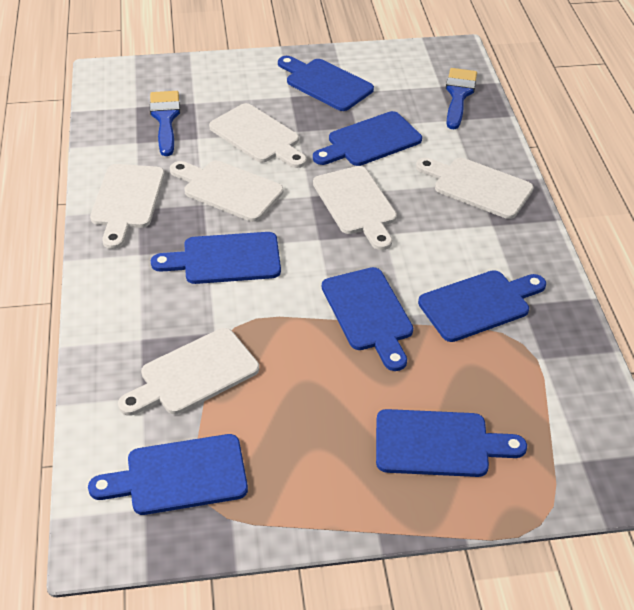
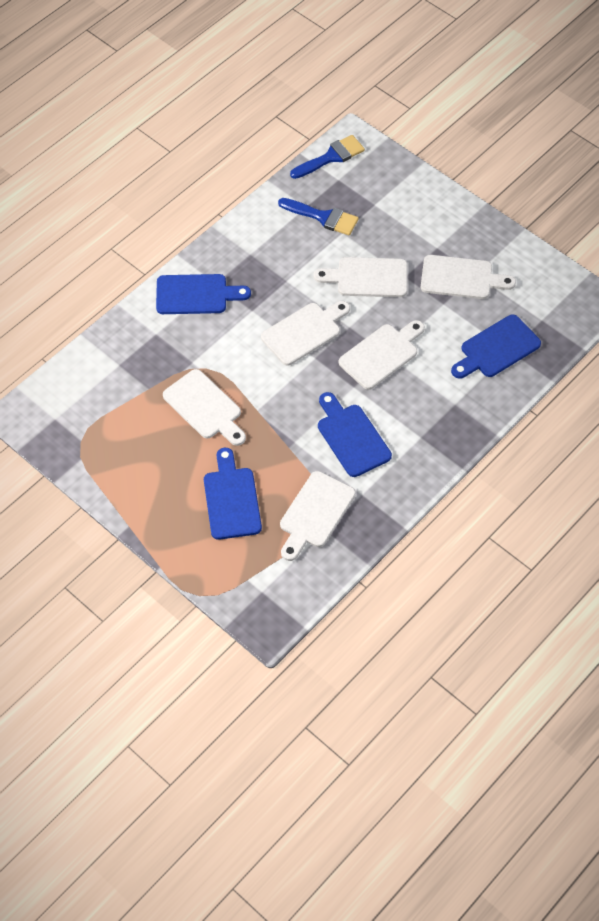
blue cutting board: [88,434,248,515] [151,232,281,284] [278,56,374,111] [313,111,422,166] [322,267,413,371] [376,409,527,477] [418,270,546,342] = 7 -> [156,274,251,314] [204,448,262,540] [318,392,392,477] [451,315,541,379] = 4

